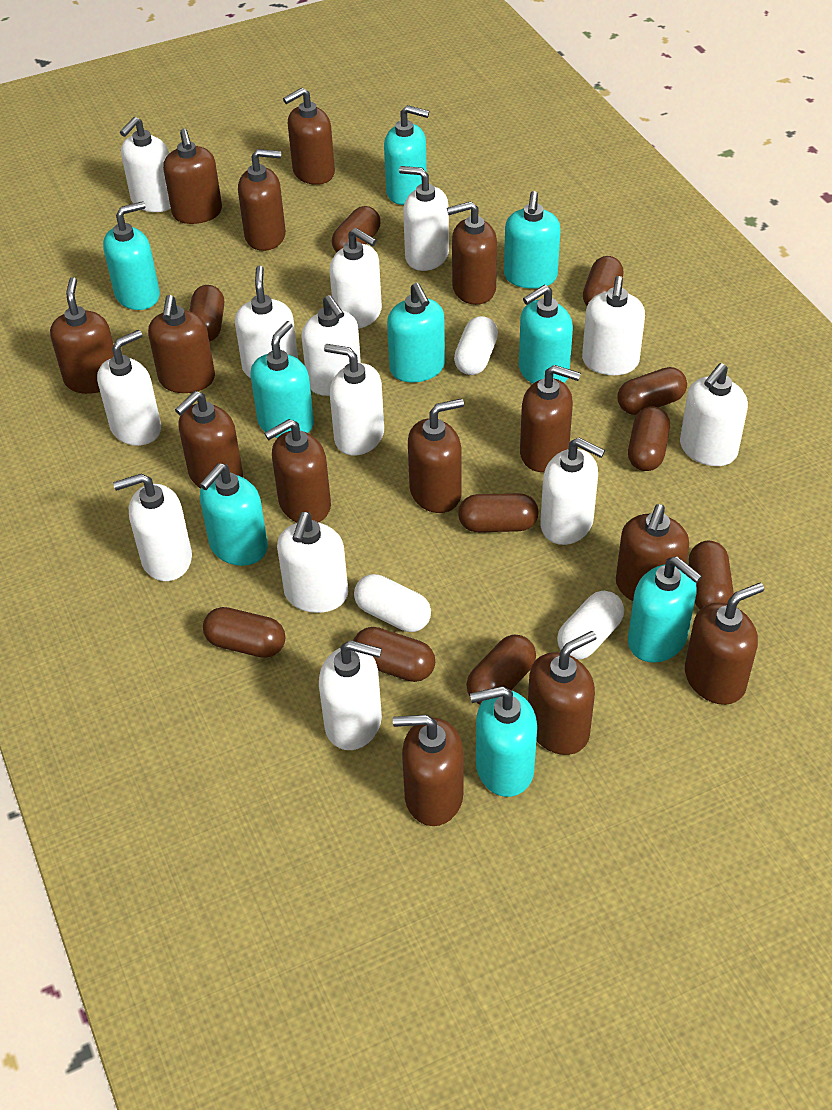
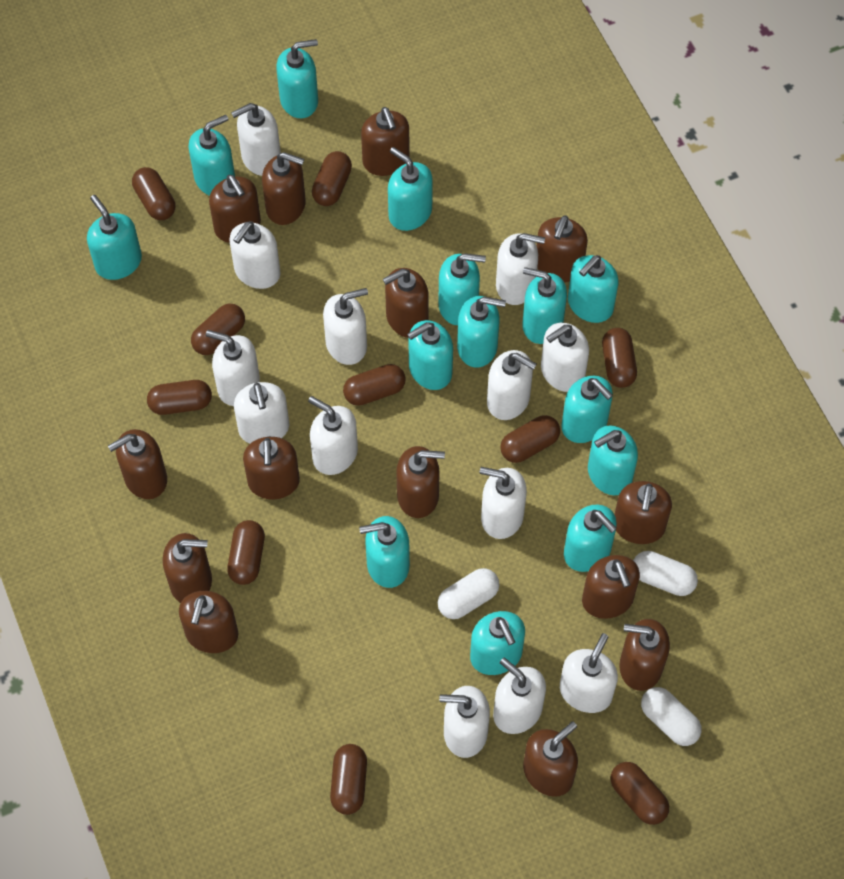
turquoise soap dispenser: [103,201,160,310] [200,463,268,566] [250,321,314,438] [384,105,429,205] [387,283,445,383] [470,686,537,797] [504,191,561,289] [519,285,573,384] [628,556,702,663] = 9 -> [87,195,142,280] [189,115,235,196] [277,39,318,118] [359,516,410,588] [388,147,433,231] [407,320,453,390] [438,253,486,325] [457,296,506,368] [470,611,525,675] [522,267,567,344] [561,376,613,443] [564,504,617,572] [568,255,618,323] [588,425,638,496] = 14

